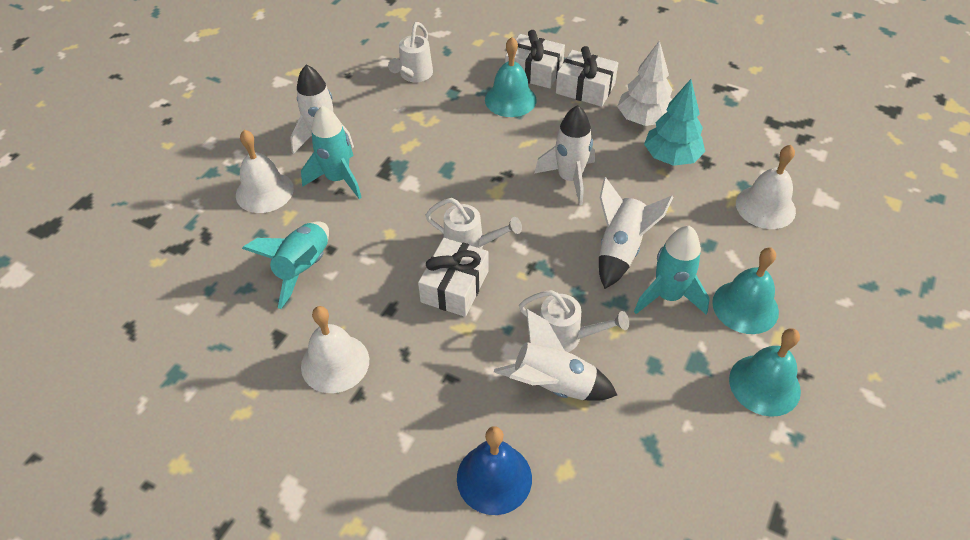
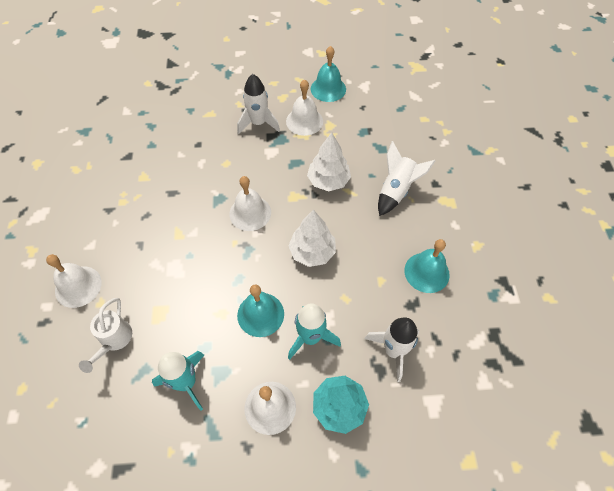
blue bell: [457,426,532,515] = 1 -> none = 0
turquoise rocket: [242,221,329,309] [301,106,362,199] [634,226,710,315] = 3 -> [152,351,204,411] [288,303,341,360] = 2
white bell: [236,130,294,213] [301,306,369,393] [736,145,796,229] = 3 -> [46,254,102,308] [229,176,271,231] [245,382,296,435] [286,79,323,136] = 4
white gift: [418,238,489,317] [505,30,565,88] [556,46,618,107] = 3 -> none = 0
white rocket: [290,64,354,154] [494,309,617,401] [534,105,595,205] [599,177,673,289] = 4 -> [237,74,280,134] [365,317,420,382] [378,141,435,216] = 3
white tree: [617,40,673,126] = 1 -> [288,210,336,267] [307,132,351,191] = 2
white watering can: [388,22,433,82] [425,198,522,249] [519,290,629,352] = 3 -> [79,298,132,373] = 1

